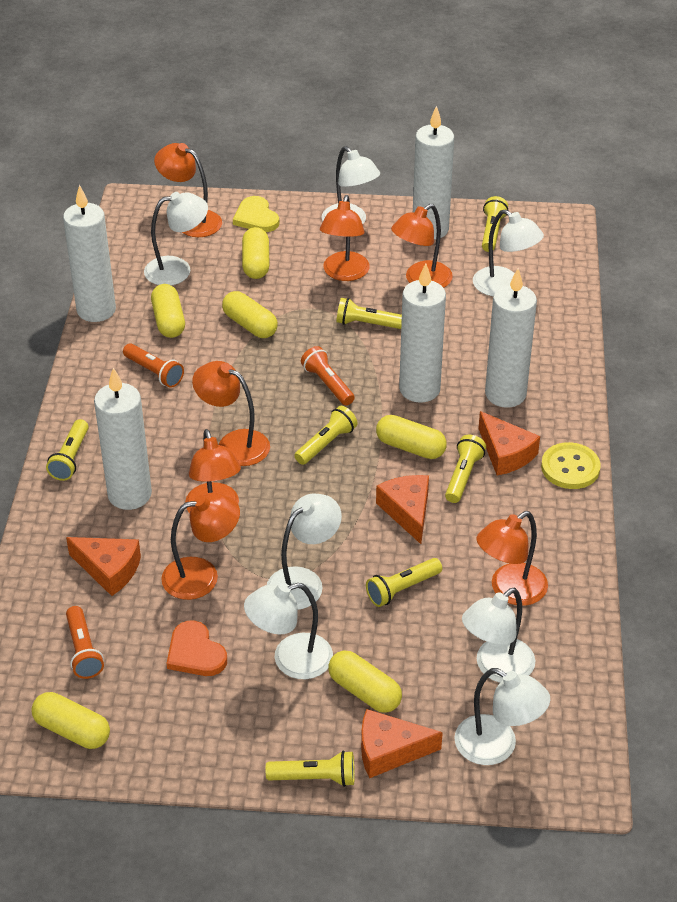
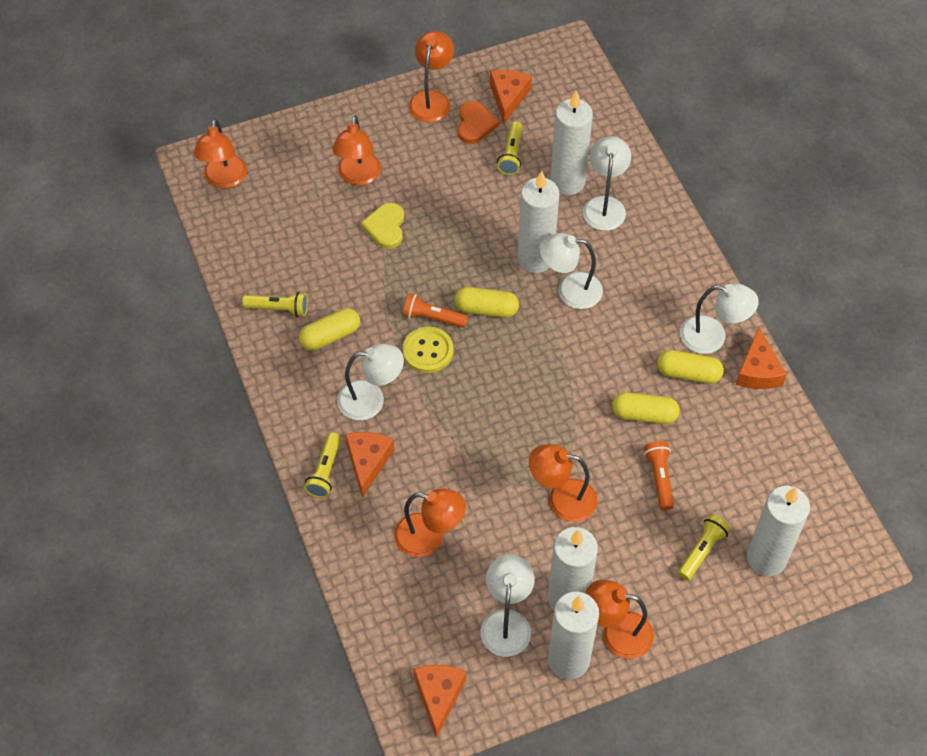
orange flashlight: [66,606,104,679] [123,343,184,388] [301,346,355,406] = 3 -> [403,293,468,328] [644,441,674,510] = 2
orange lamp: [154,143,222,237] [161,493,240,600] [185,429,241,513] [192,361,270,466] [320,195,370,281] [391,204,453,288] [477,511,548,606] = 7 -> [193,119,247,188] [332,116,381,185] [394,488,466,557] [409,31,454,123] [529,444,597,522] [585,580,654,659] = 6
white lamp: [144,192,208,285] [244,582,333,679] [267,494,342,610] [322,146,380,225] [454,668,550,765] [462,588,535,683] [473,209,544,296] = 7 -> [337,344,404,421] [481,555,535,657] [540,233,603,309] [583,136,631,231] [680,283,759,354] = 5
yellow capsule: [31,692,110,749] [151,284,185,338] [222,291,278,338] [242,227,270,279] [328,651,402,713] [376,415,447,459] = 6 -> [299,308,360,351] [455,287,519,318] [612,392,680,424] [657,350,724,384] = 4
yellow flashlight: [46,419,89,481] [266,751,355,787] [294,406,358,465] [336,298,402,329] [366,558,442,607] [445,435,486,503] [482,196,508,252] = 7 -> [242,292,308,317] [304,433,341,498] [497,121,522,175] [678,514,731,580] = 4

